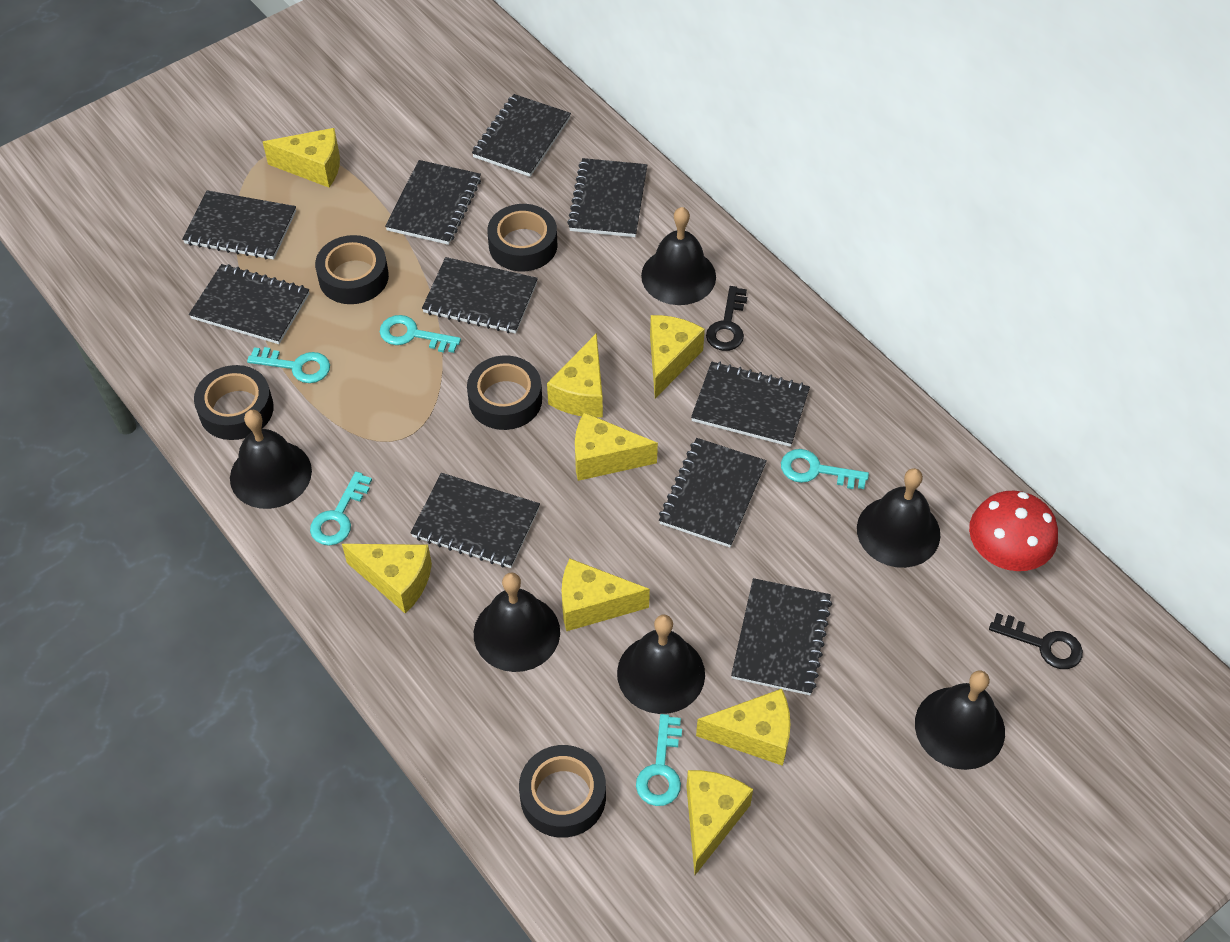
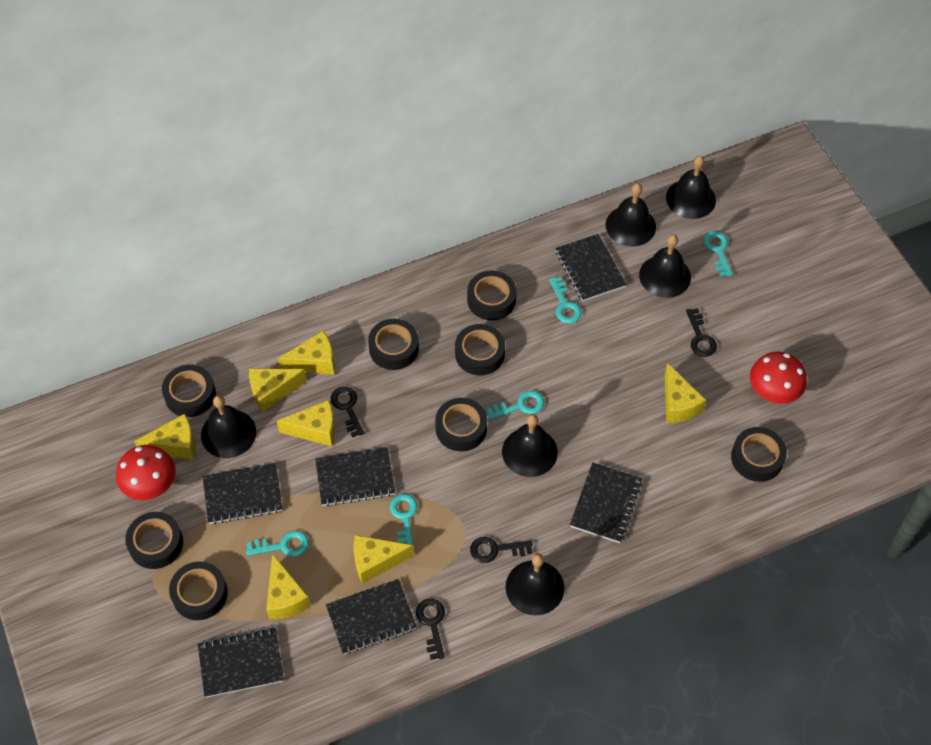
black key: [706,286,747,351] [989,613,1083,669] = 2 -> [331,387,364,437] [416,598,445,660] [470,537,533,563] [686,308,717,357] = 4
black notebook: [182,190,296,260] [189,264,309,344] [385,160,481,245] [411,473,540,568] [422,257,538,334] [472,94,571,177] [567,158,647,237] [659,438,767,547] [691,362,810,447] [731,578,832,695] = 10 -> [198,627,284,698] [203,463,282,524] [315,447,395,506] [326,579,417,655] [555,234,627,301] [570,462,642,543] = 6
black tape: [194,365,274,440] [315,235,389,304] [467,356,542,430] [487,204,557,272] [519,745,606,838] = 5 -> [125,512,183,569] [162,365,216,417] [169,561,228,620] [368,319,419,370] [435,398,487,451] [455,324,505,375] [467,271,516,321] [731,427,787,482] = 8
red mushroom: [969,491,1058,571] = 1 -> [116,445,176,500] [750,352,807,404] = 2
yellow cheese: [263,128,340,187] [342,544,432,613] [547,333,603,417] [562,559,650,631] [575,412,658,481] [650,315,705,398] [686,770,753,875] [696,689,790,766] = 8 -> [134,414,195,460] [249,368,307,412] [266,554,311,620] [277,400,335,446] [278,331,335,375] [354,535,414,584] [664,363,706,423] = 7

